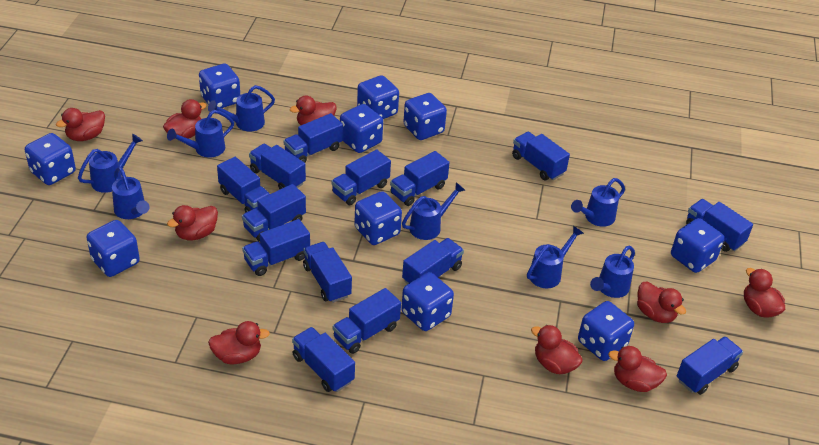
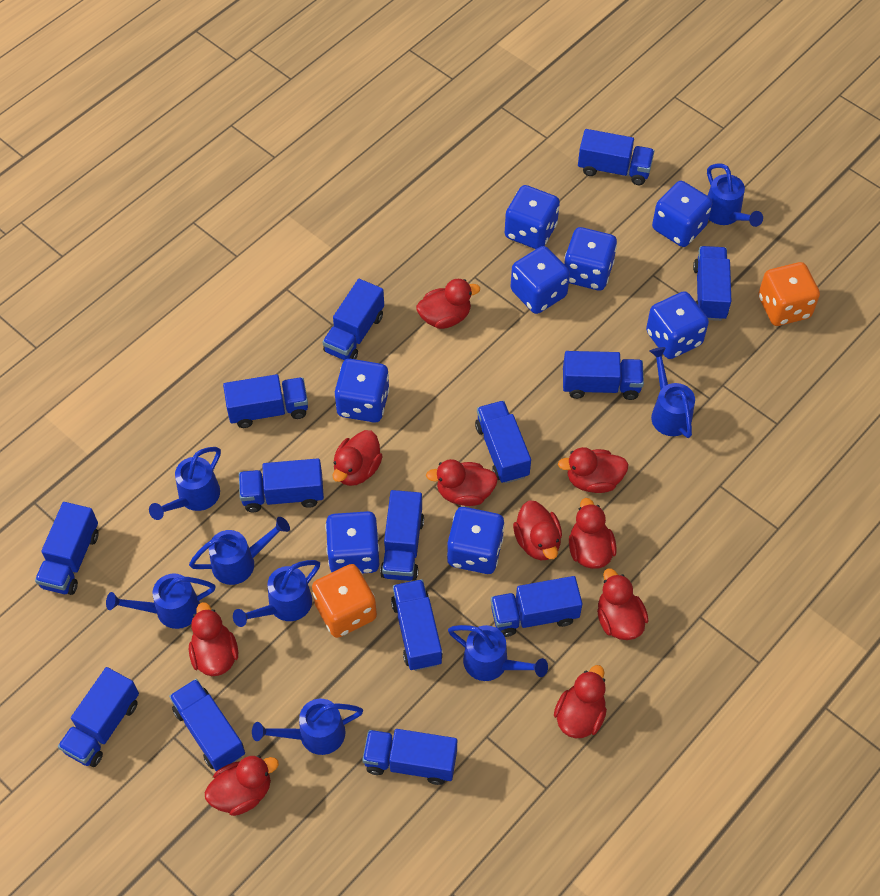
blue dice: [25,133,76,185] [86,220,140,277] [199,64,240,108] [340,104,383,153] [354,191,402,245] [357,75,399,119] [401,272,454,331] [403,93,447,140] [578,301,634,361] [671,218,724,273] = 10 -> [325,511,379,574] [335,359,390,423] [447,507,505,574] [505,185,560,249] [511,246,570,314] [564,227,617,291] [646,291,709,359] [652,181,712,247] = 8
orange dice: none = 0 -> [312,564,377,638] [758,262,820,326] = 2
red duck: [56,108,105,141] [163,99,207,139] [167,205,218,240] [208,321,270,364] [290,96,337,125] [531,325,583,374] [608,346,667,392] [637,282,686,323] [744,268,785,318] = 9 -> [189,602,238,676] [205,755,279,816] [333,430,383,486] [416,279,480,329] [426,459,498,506] [513,500,562,560] [554,665,607,738] [558,447,629,493] [569,498,617,569] [597,569,648,640] = 10

